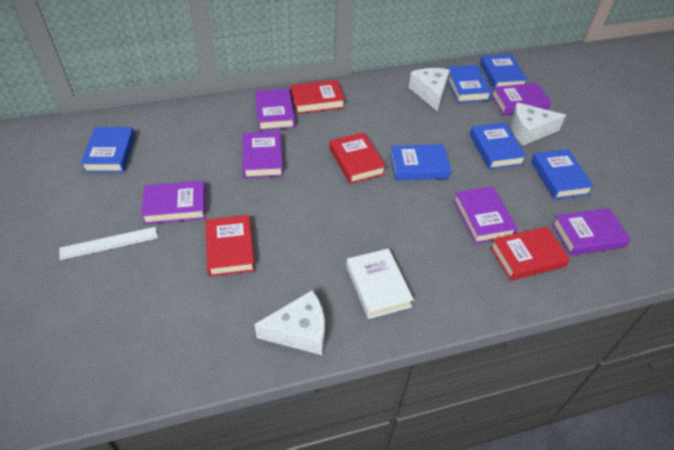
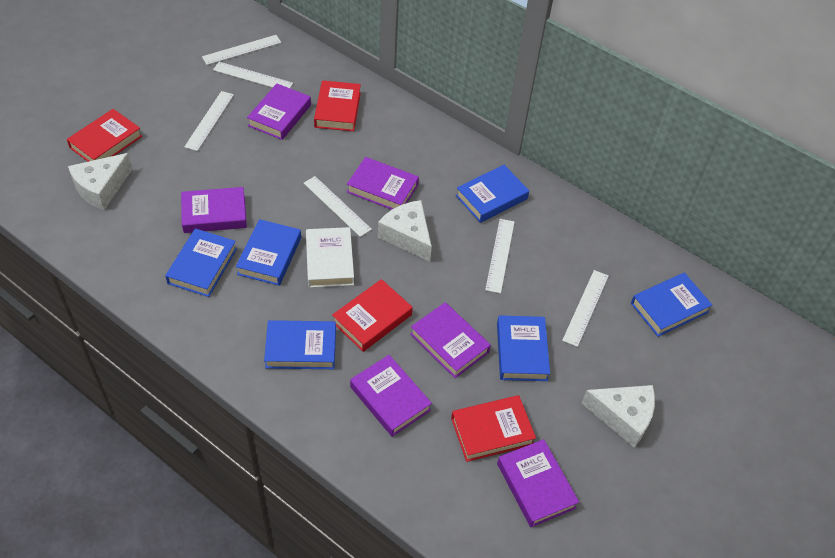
white ruler: [59,227,158,260] = 1 -> [184,91,234,151] [202,35,281,65] [213,62,293,88] [304,176,372,237] [485,219,514,293] [562,270,608,347] = 6

